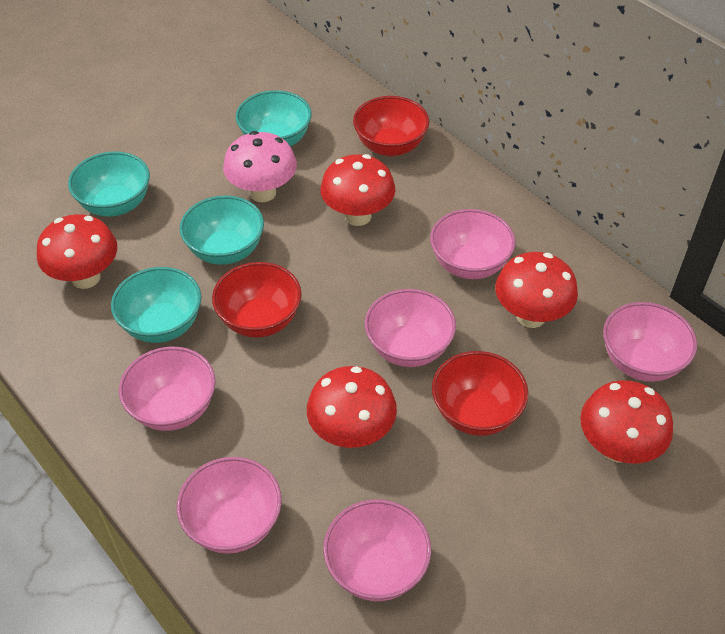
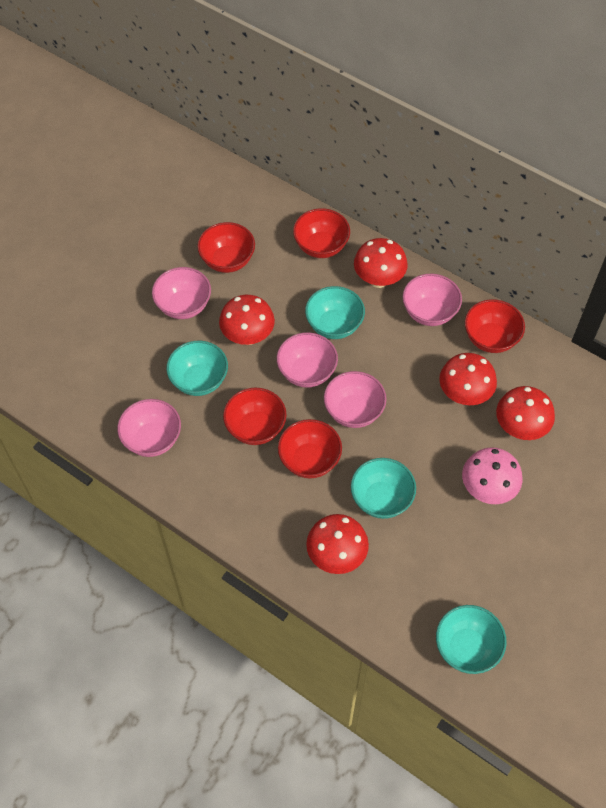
pink bowl: [119,347,216,431] [177,457,282,554] [323,500,431,601] [365,289,456,367] [430,209,515,279] [603,302,697,382] = 6 -> [117,399,181,457] [152,267,211,319] [277,332,338,388] [324,371,387,428] [403,274,462,326] = 5
red bowl: [212,262,302,338] [353,96,429,156] [432,351,528,436] = 3 -> [197,222,255,273] [223,388,286,445] [278,419,342,478] [293,208,350,258] [465,299,525,353] = 5

